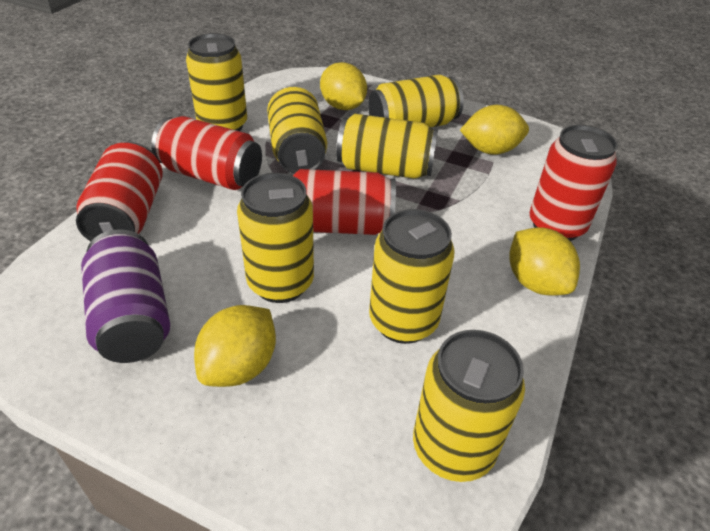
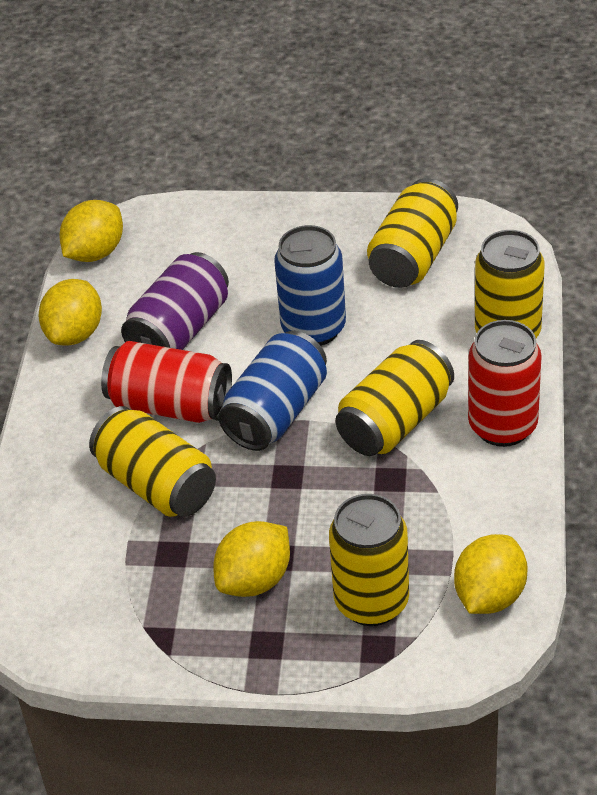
blue can: none = 0 -> [218,331,327,451] [274,225,346,346] = 2
red can: [76,142,163,241] [151,116,262,190] [292,169,396,235] [530,125,618,241] = 4 -> [101,341,232,423] [468,320,542,447] = 2
yellow can: [186,33,247,131] [237,173,314,303] [267,87,327,174] [336,114,438,179] [368,75,464,127] [369,209,455,344] [413,330,525,482] = 7 -> [89,406,216,517] [329,494,409,626] [335,340,454,456] [367,178,458,288] [475,230,544,338] = 5

